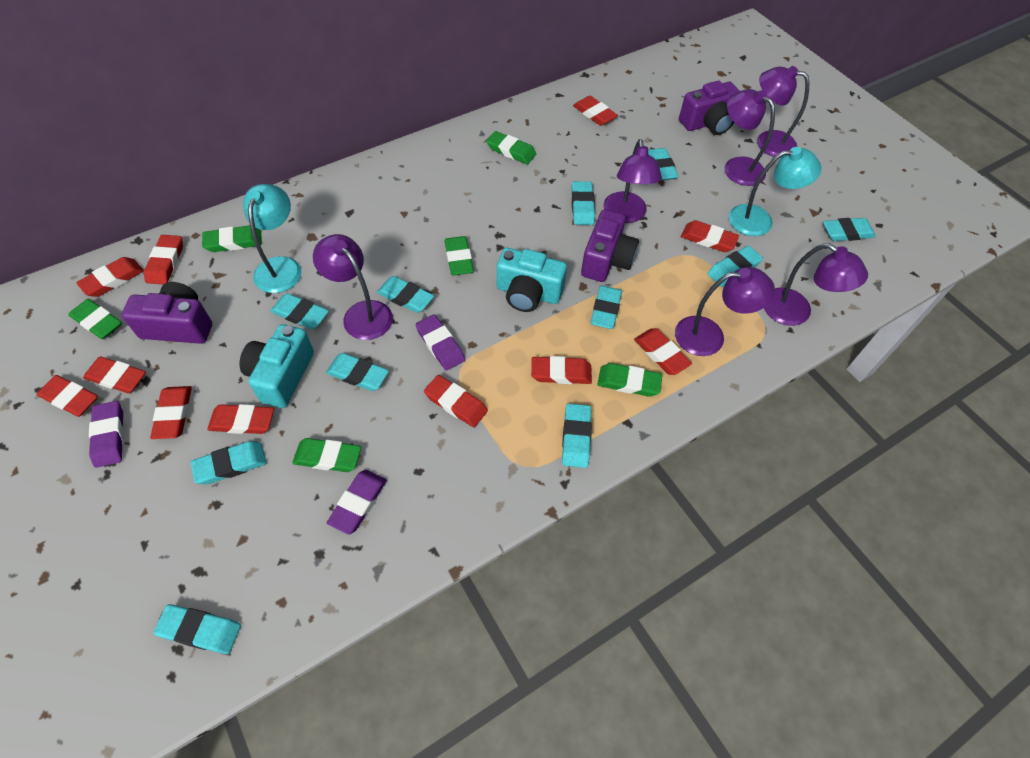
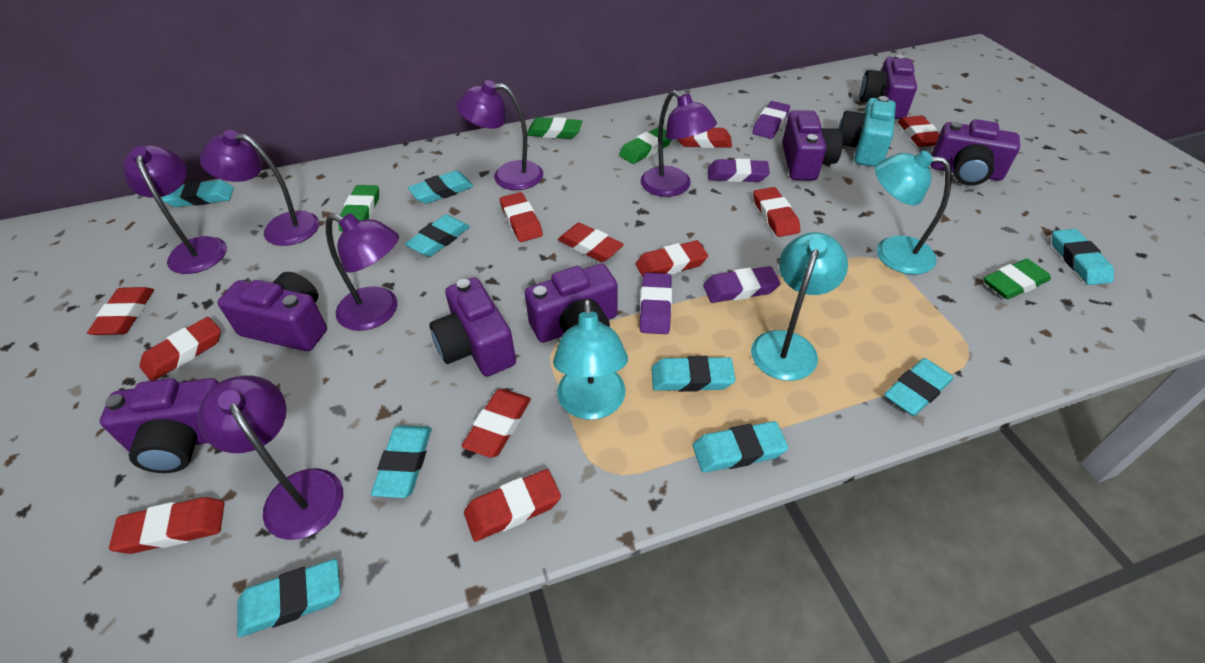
green eraser: [69,299,122,339] [202,225,262,252] [292,438,361,472] [444,236,474,275] [486,131,536,164] [597,363,663,397] = 6 -> [338,185,379,232] [527,117,582,139] [619,128,672,164] [983,259,1051,299] = 4
purple camera: [122,282,212,344] [581,209,639,282] [679,81,740,135] = 3 -> [100,378,219,473] [218,272,327,351] [429,277,516,376] [525,264,617,343] [782,110,843,181] [860,54,917,119] [931,119,1020,186] = 7
purple eraser: [89,401,124,468] [327,470,387,535] [416,315,465,371] = 3 -> [639,273,672,334] [703,266,781,303] [708,158,770,182] [752,101,790,139] = 4
turquoise camera: [239,324,314,408] [497,248,567,312] = 2 -> [838,96,896,167] = 1
turquoise eraser: [153,604,241,654] [191,441,267,484] [270,293,329,330] [326,353,389,391] [377,276,434,313] [562,404,592,468] [571,181,595,225] [590,285,622,329] [648,148,679,181] [707,246,763,287] [823,218,876,241] = 11 -> [161,180,234,207] [237,559,340,637] [371,425,432,498] [405,215,470,257] [408,171,474,204] [652,356,736,392] [693,421,788,472] [884,358,953,416] [1052,229,1114,285] = 9
turquoise lamp: [243,184,302,293] [729,147,821,236] = 2 -> [553,299,628,420] [751,232,848,381] [875,150,952,275] = 3

